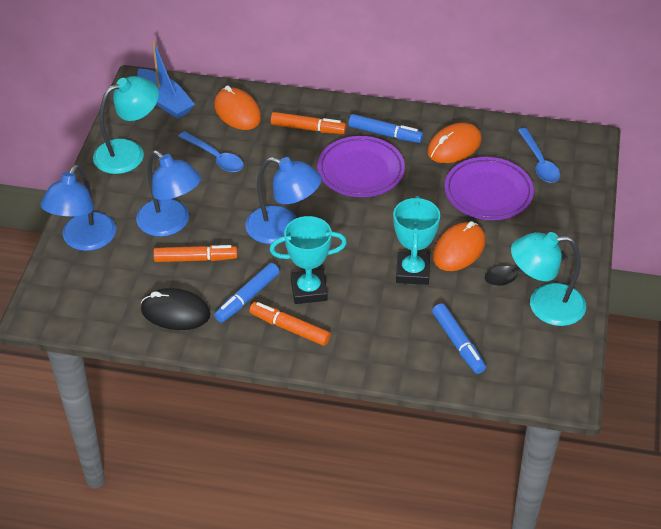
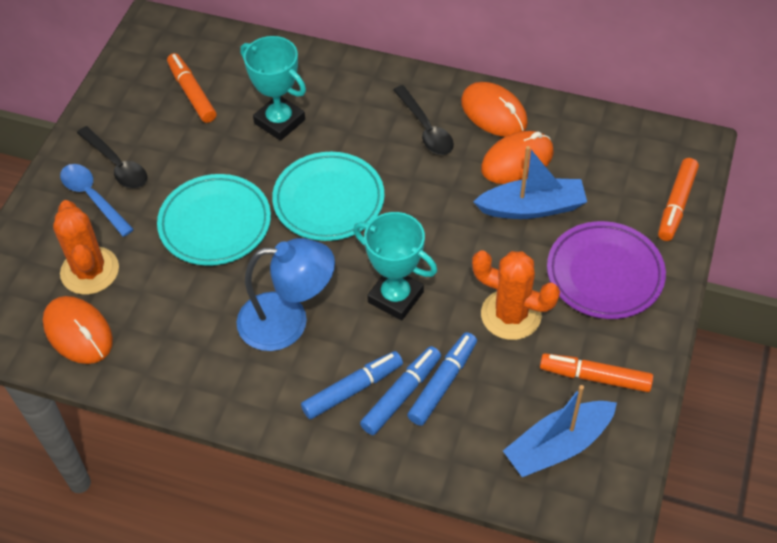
black mouse: [141,288,210,330] = 1 -> none = 0
black spoon: [485,251,568,286] = 1 -> [77,126,147,189] [393,85,454,155] = 2
blue boat: [137,41,195,119] = 1 -> [473,146,587,219] [503,385,617,477] = 2
blue lamp: [41,164,116,251] [136,150,201,237] [245,157,322,244] = 3 -> [237,238,335,351] = 1
blue spoon: [178,131,244,172] [518,128,560,183] = 2 -> [60,164,134,237] = 1
orange cactus: none = 0 -> [53,200,119,295] [472,250,560,340] = 2
purple plate: [317,136,405,197] [444,157,534,220] = 2 -> [547,221,666,319] = 1
turquoise lamp: [93,76,159,174] [511,232,586,326] = 2 -> none = 0
turquoise plate: none = 0 -> [157,174,271,266] [272,152,385,241] = 2

